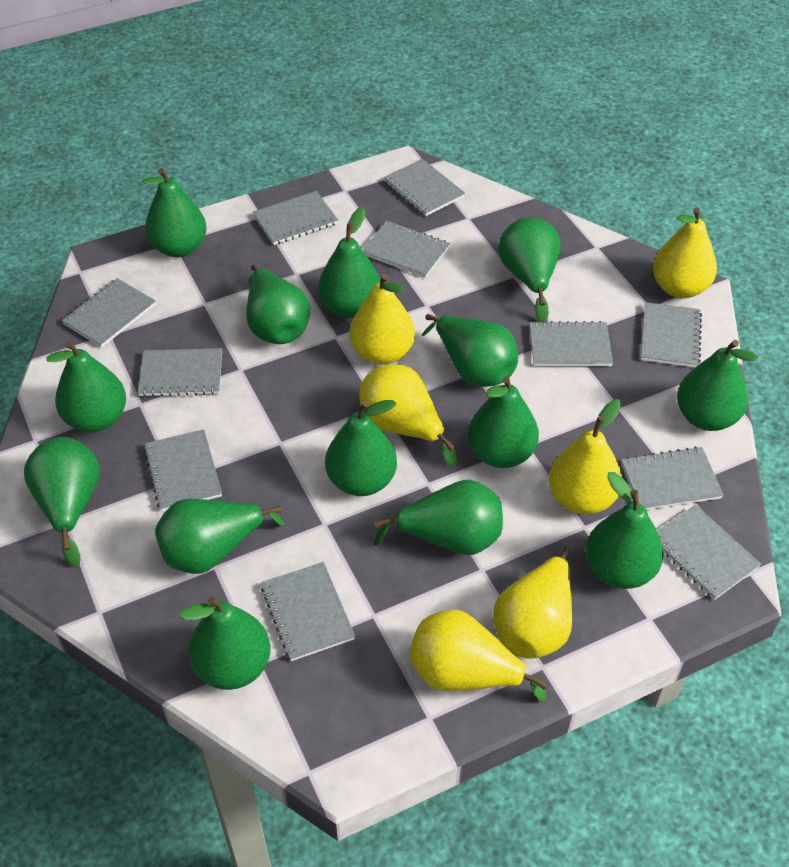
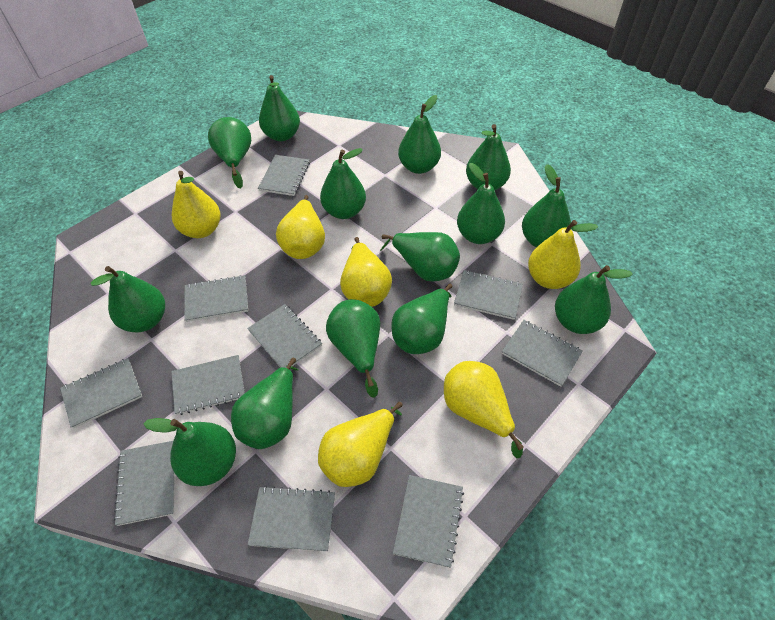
grey notebook: [62,278,156,348] [138,348,222,397] [144,429,222,511] [253,191,338,245] [261,562,355,661] [362,221,450,278] [384,159,465,216] [529,321,613,367] [621,446,724,510] [641,302,702,368] [657,505,761,600] = 11 -> [60,358,142,429] [114,441,175,526] [171,355,245,415] [185,275,248,322] [247,304,322,368] [248,486,335,552] [258,155,310,196] [393,475,464,568] [454,270,523,320] [502,320,583,387] = 10

